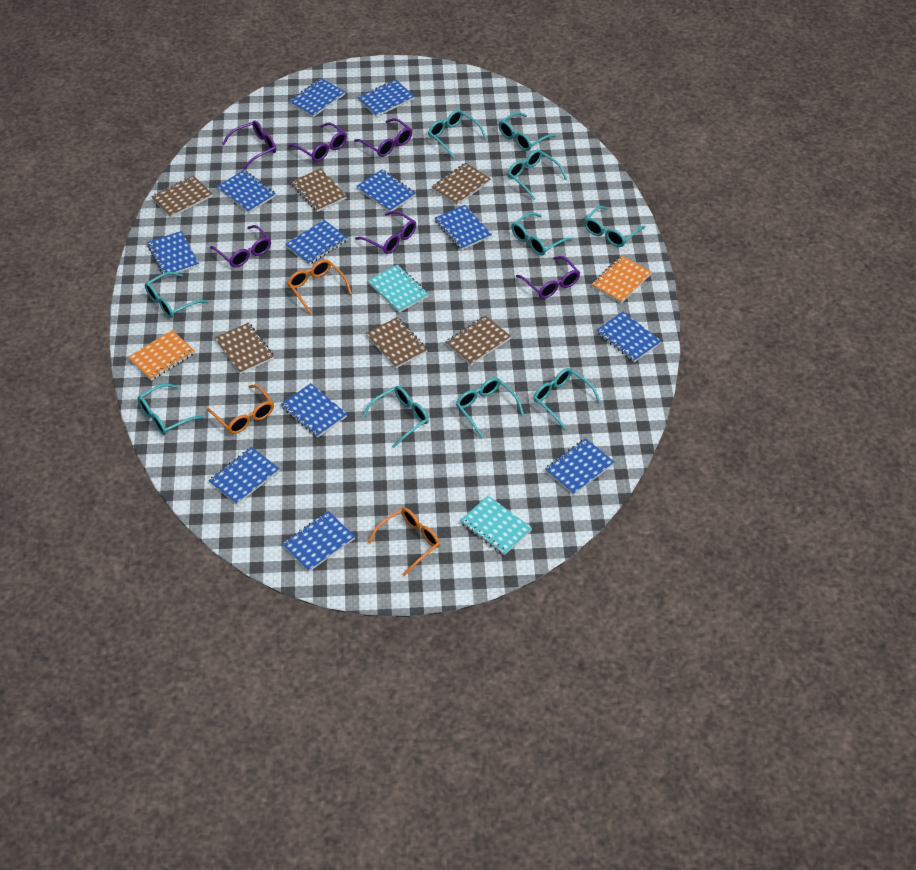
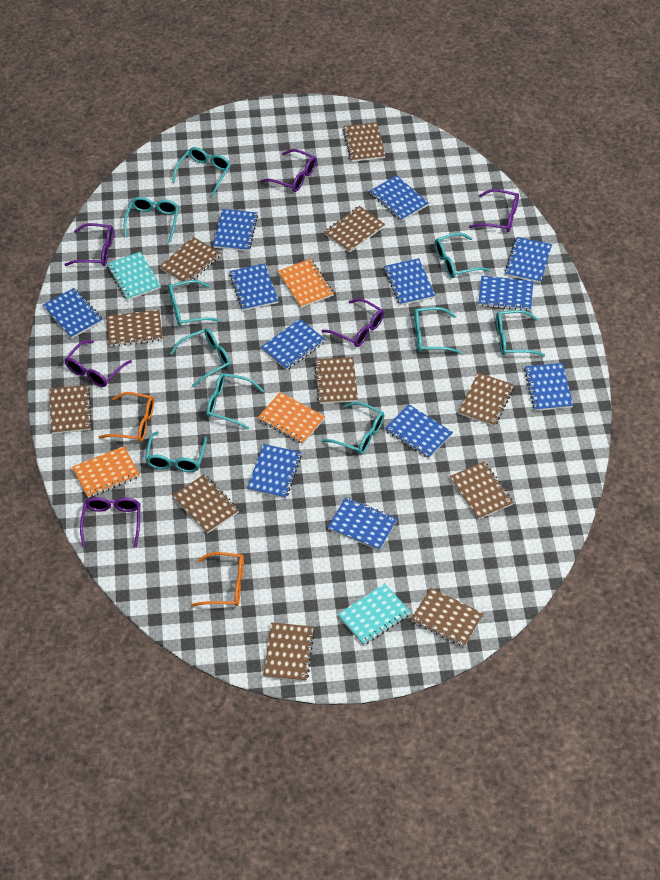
brown notebook: [151,175,212,217] [215,322,274,374] [291,168,347,212] [366,317,428,368] [432,163,491,205] [446,315,511,365] = 6 -> [49,385,92,434] [106,310,163,347] [159,237,221,285] [172,474,239,534] [263,622,315,681] [314,357,358,404] [324,206,385,253] [343,122,385,162] [411,588,484,647] [450,461,513,520] [458,373,514,426] = 11
orange glasses: [207,385,274,434] [287,259,352,314] [368,508,440,576] = 3 -> [99,392,154,442] [191,552,244,607] = 2
orange notebook: [128,330,195,381] [591,256,652,303] = 2 -> [72,446,140,498] [257,392,325,444] [278,259,334,308] = 3

